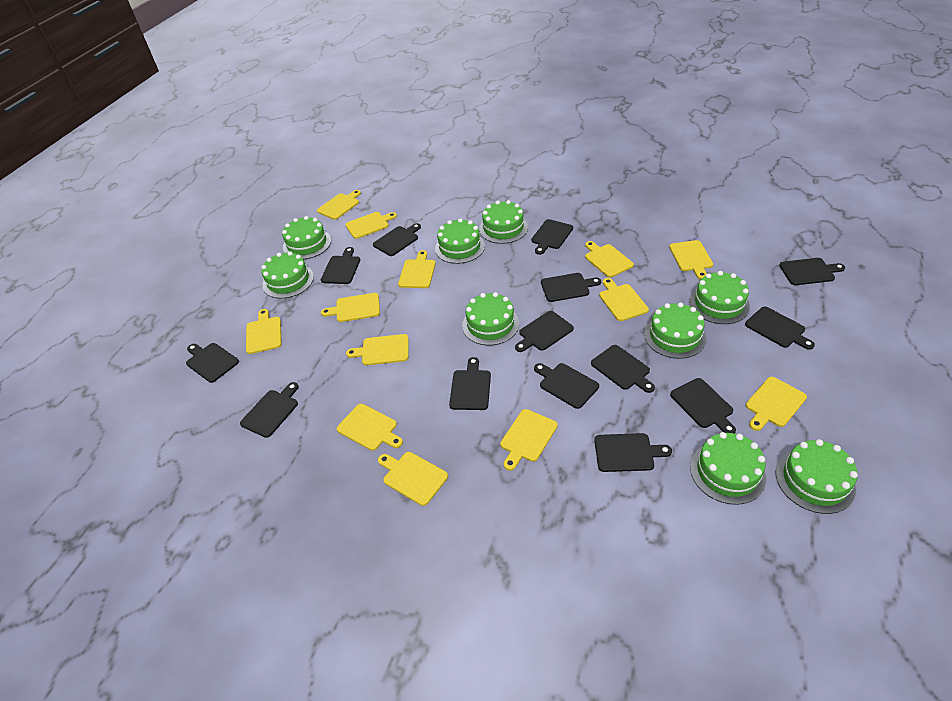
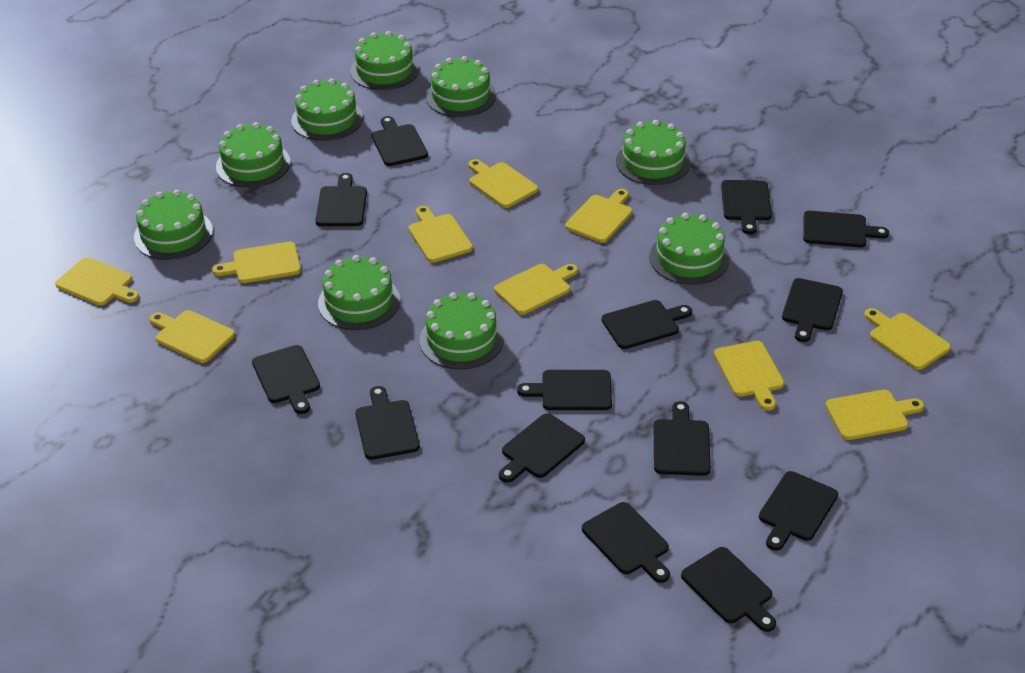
yellow cutting board: [246,309,282,354] [317,190,361,220] [321,293,380,322] [337,404,403,451] [345,212,397,239] [346,334,409,365] [378,452,448,506] [398,250,436,288] [500,409,558,471] [585,241,634,278] [599,278,649,321] [669,240,713,280] [746,377,807,431] = 13 -> [55,257,139,306] [149,310,235,363] [212,242,301,283] [408,206,473,263] [468,159,538,208] [494,264,578,315] [565,189,632,243] [714,341,784,411] [825,390,924,440] [864,308,951,370] = 10

